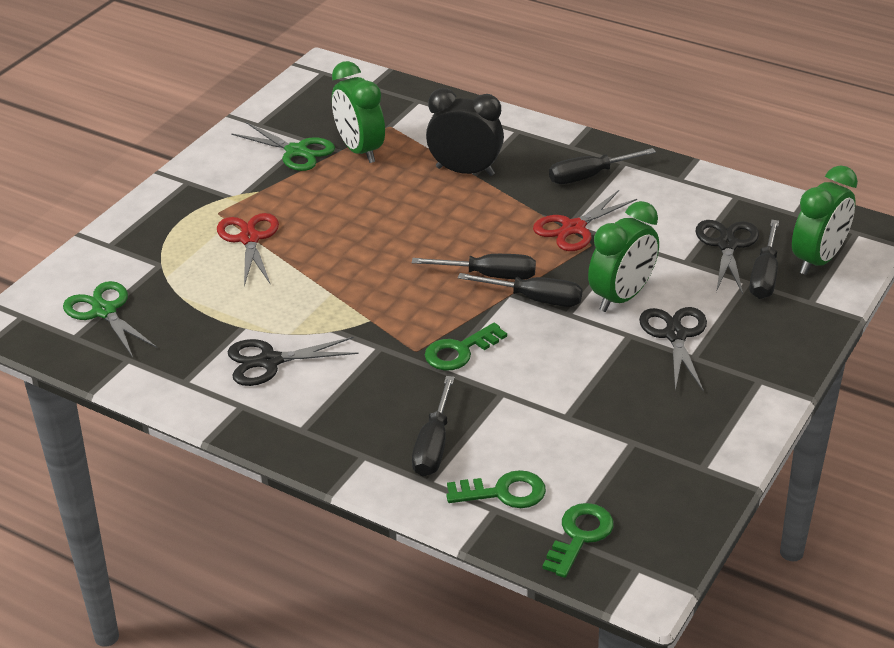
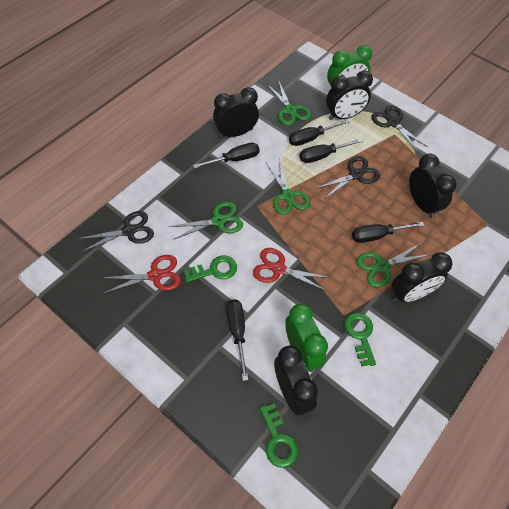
black clock: [426,88,504,176] = 1 -> [213,87,259,138] [274,345,318,415] [326,71,373,120] [391,252,453,302] [409,154,457,218] = 5
green clock: [332,61,385,163] [588,201,659,312] [792,165,858,275] = 3 -> [285,304,328,372] [327,45,372,85] = 2
green scissors: [63,281,157,357] [231,122,335,171] = 2 -> [169,202,243,240] [266,158,310,215] [267,82,311,126] [356,243,428,287] = 4

